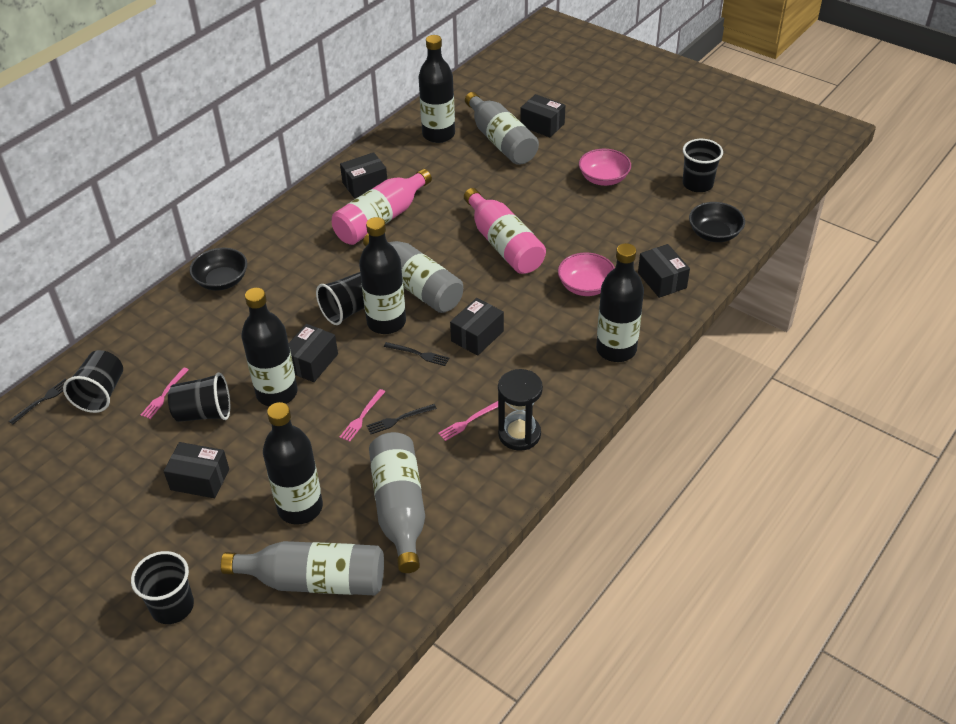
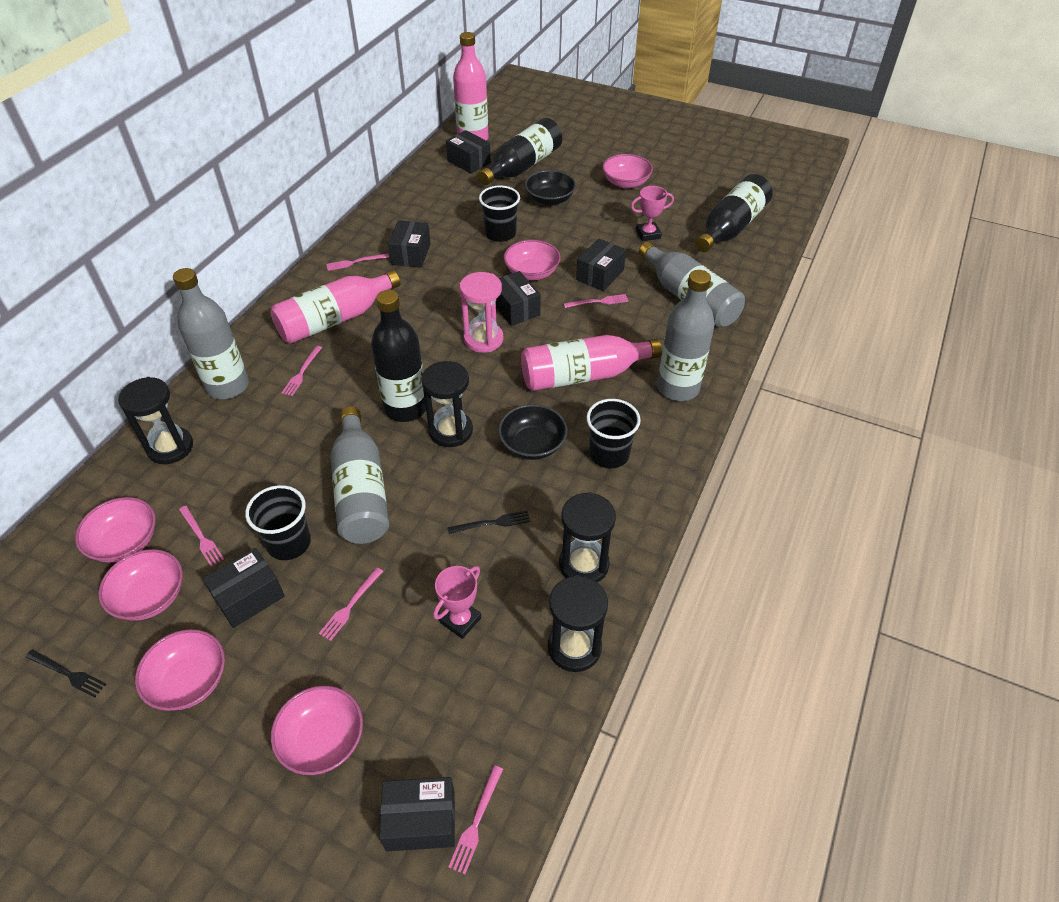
black bottle: [242,288,297,407] [263,402,323,525] [359,217,406,334] [418,35,455,143] [596,243,644,362] = 5 -> [371,290,426,422] [478,118,562,185] [695,174,773,252] = 3
black cup: [63,350,123,413] [131,551,194,624] [168,372,230,422] [316,272,364,325] [683,139,723,192] = 5 -> [245,485,311,560] [479,186,520,242] [586,399,641,468] = 3
black fork: [9,379,66,424] [366,404,437,434] [384,342,450,366] = 3 -> [25,649,106,698] [447,510,530,534] = 2
black hourglass: [498,369,543,451] = 1 -> [118,377,193,464] [421,361,473,447] [548,575,608,672] [559,492,616,582] = 4
pink bottle: [332,169,432,245] [464,188,546,274] = 2 -> [270,270,400,344] [453,32,488,140] [521,335,662,391] = 3
pink bowl: [558,253,615,296] [579,149,631,186] = 2 -> [75,497,156,563] [98,549,183,621] [135,629,225,711] [271,686,363,775] [504,240,560,280] [602,154,653,189] = 6
pink fork: [141,367,189,419] [340,389,385,442] [438,401,498,441] = 3 -> [179,506,224,567] [282,346,322,396] [319,567,383,641] [326,254,389,271] [448,765,503,874] [564,294,629,308] = 6
pink hourglass: none = 0 -> [459,272,503,353] = 1
pink trophy: none = 0 -> [433,566,481,639] [631,186,674,241] = 2

